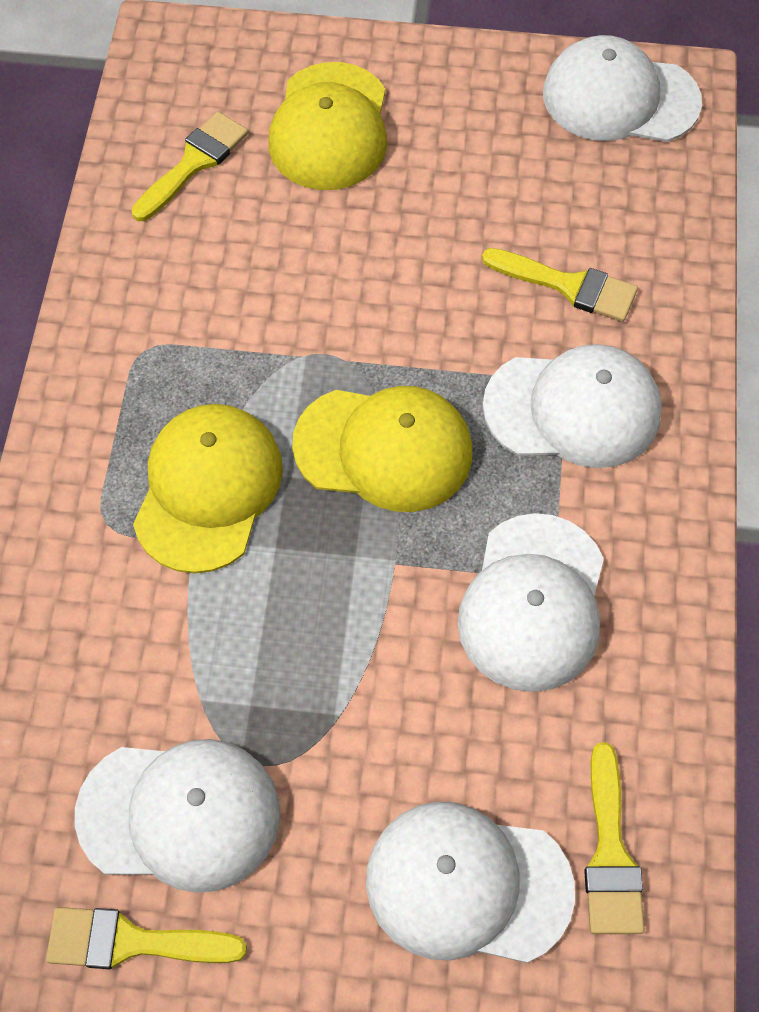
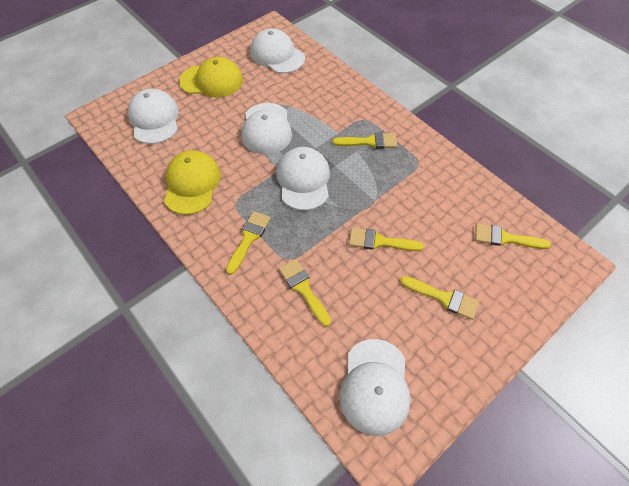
yellow brush: [46,907,247,969] [131,112,248,221] [482,248,638,322] [584,742,645,934] = 4 -> [226,211,271,275] [279,259,331,326] [332,132,397,149] [349,228,424,251] [400,276,479,320] [475,223,551,249] = 6
yellow cap: [133,404,283,574] [268,62,387,190] [292,386,472,512] = 3 -> [164,150,221,215] [179,57,243,97] = 2

